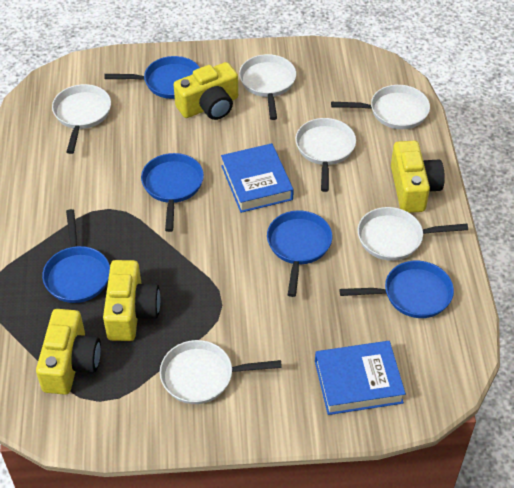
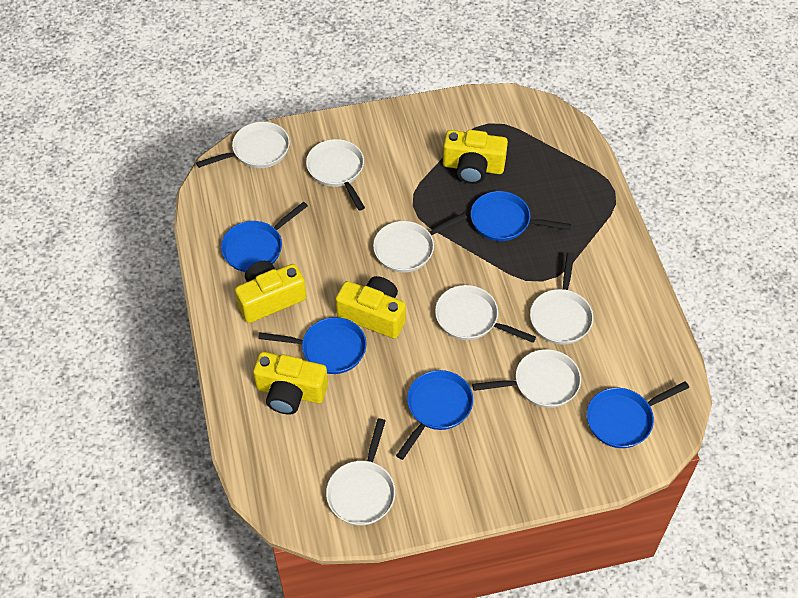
blue book: [221,143,294,213] [315,341,406,415] = 2 -> none = 0
white pan: [52,84,111,154] [160,340,282,404] [239,54,296,120] [295,118,356,192] [331,85,430,129] [358,207,468,261] = 6 -> [196,122,290,168] [306,139,365,211] [326,418,395,525] [373,213,467,273] [435,285,536,343] [472,349,581,408] [530,252,593,345] = 7

